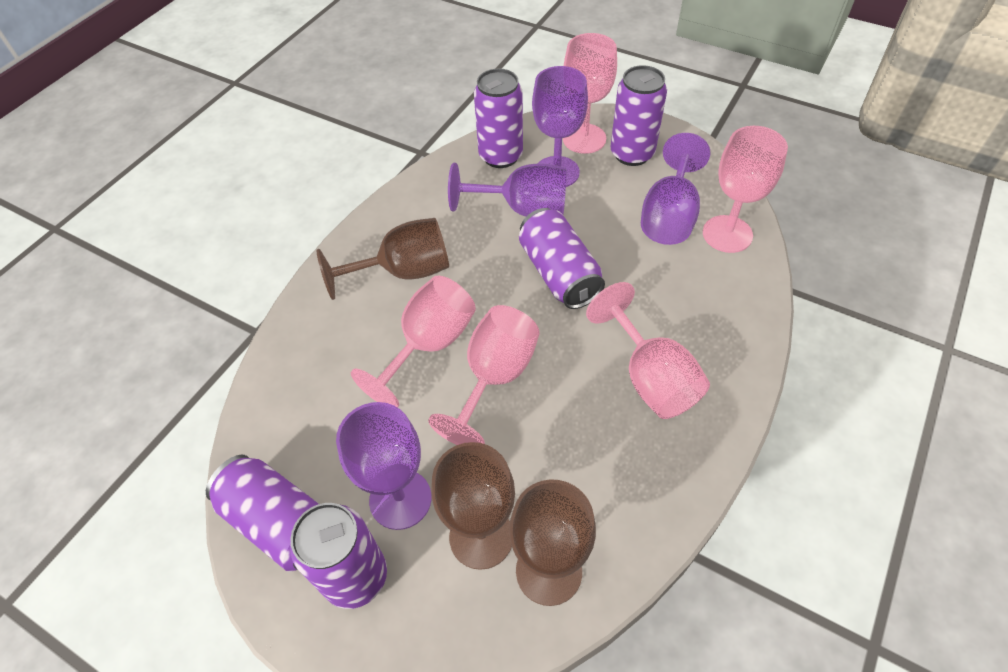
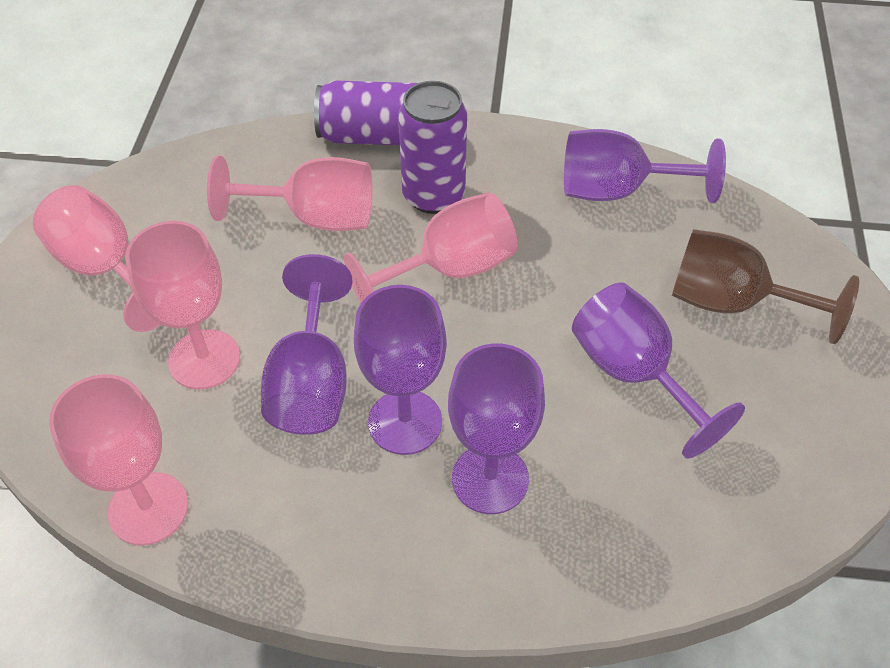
brown goblet: [317,218,449,300] [431,442,515,570] [509,479,596,606] = 3 -> [672,229,859,344] = 1
purple can: [206,455,319,572] [290,503,387,609] [474,69,523,168] [519,208,605,309] [610,65,667,166] = 5 -> [314,80,418,145] [398,81,467,214] = 2
purple goblet: [336,402,431,530] [448,163,566,217] [532,66,588,187] [641,133,710,245] = 4 -> [261,254,353,435] [354,285,447,455] [448,344,545,514] [564,129,726,203] [572,282,745,459] = 5

